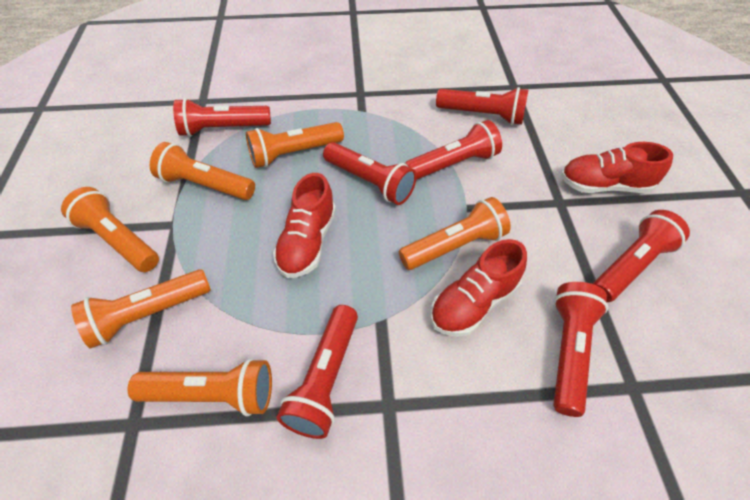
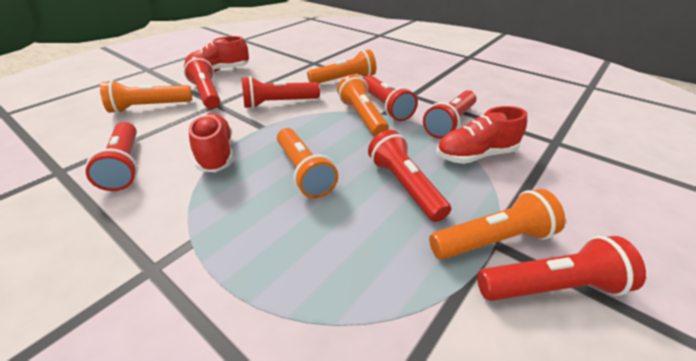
orange flashlight: [61,187,159,272] [71,269,211,349] [128,358,272,416] [150,142,255,200] [246,122,344,168] [399,197,511,270] = 6 -> [100,80,192,113] [277,128,338,198] [307,49,376,83] [337,74,389,137] [429,189,565,260] = 5

